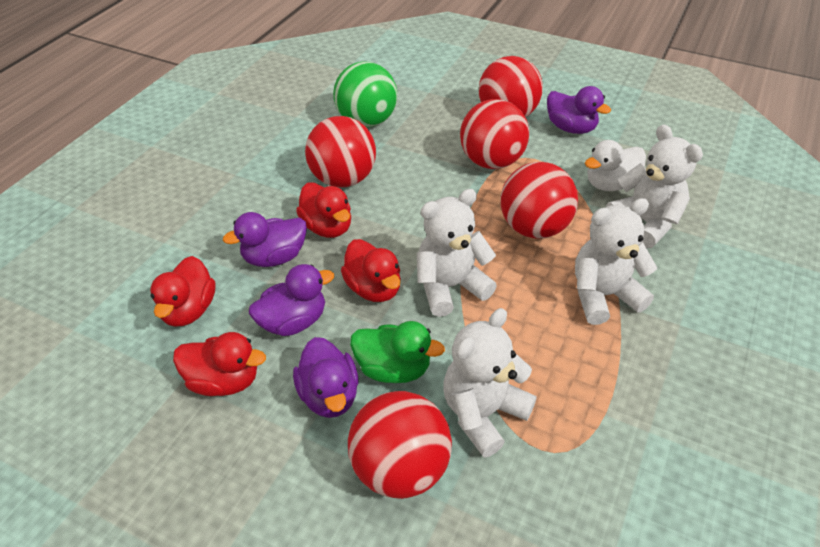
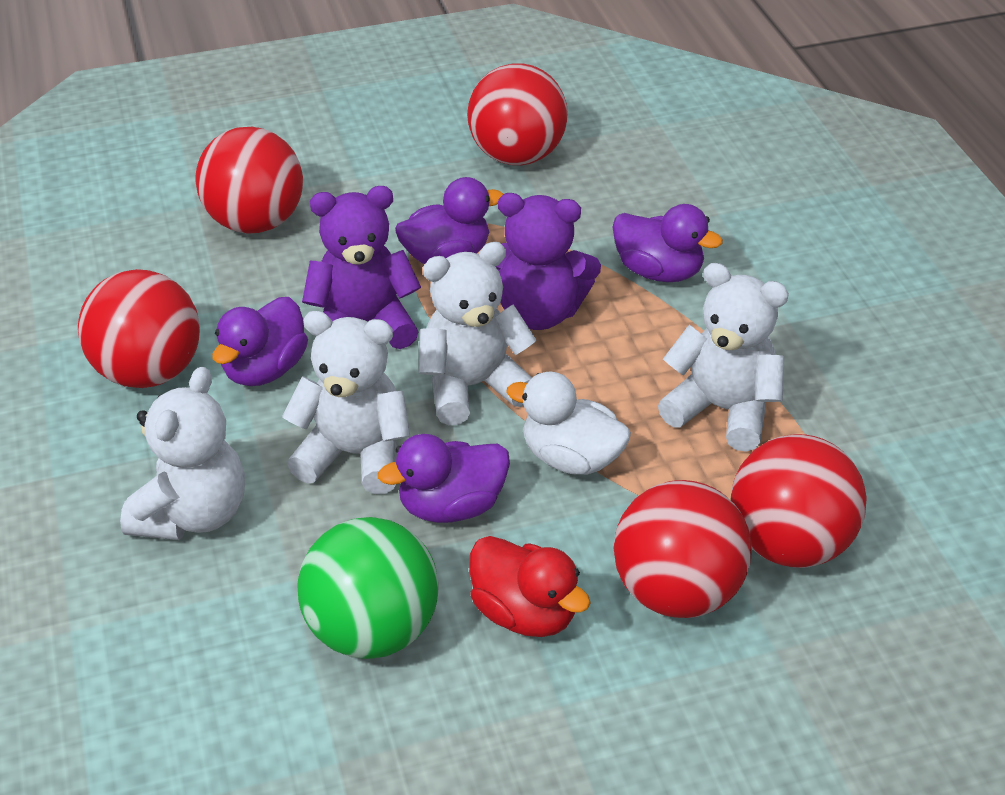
green duck: [350,321,445,383] = 1 -> none = 0
purple teddy bear: none = 0 -> [302,186,421,349] [495,193,601,330] = 2
red duck: [150,256,216,327] [173,332,266,396] [296,182,351,238] [341,239,401,302] = 4 -> [469,536,590,637] = 1

